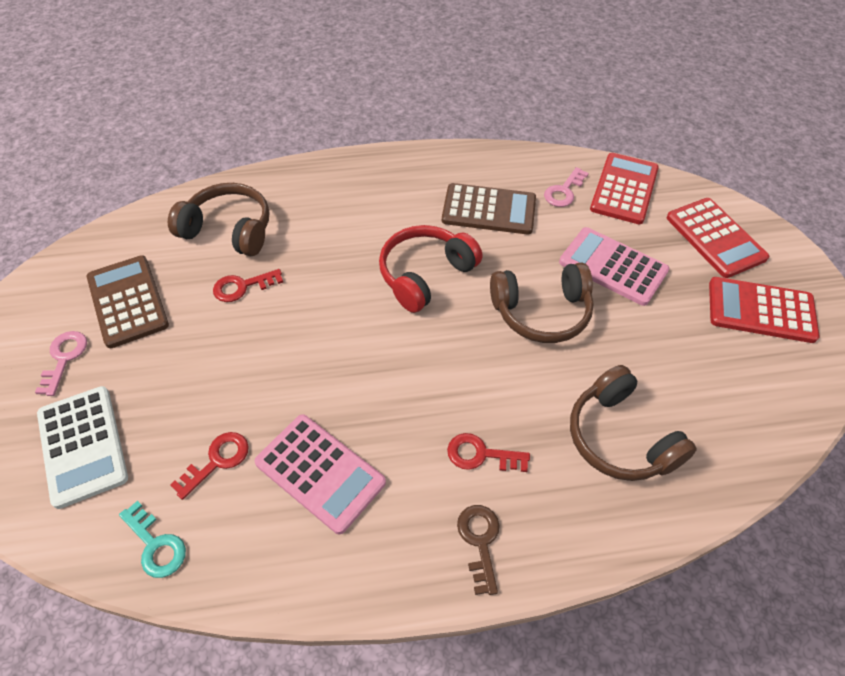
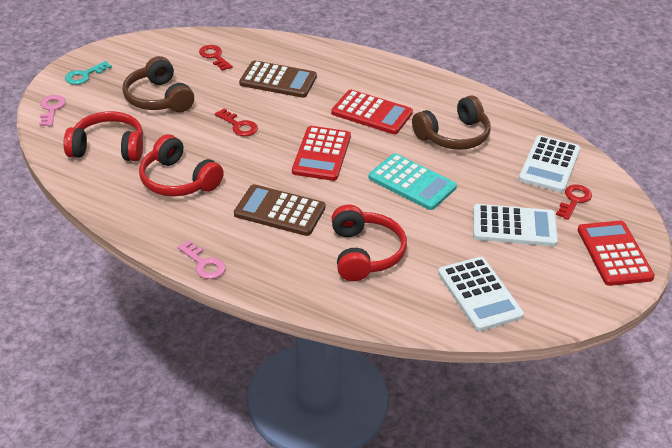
brown headphones: [168,183,269,256] [490,263,594,343] [570,365,697,481] = 3 -> [123,56,194,112] [412,95,491,150] = 2
brown key: [457,505,500,595] = 1 -> none = 0
pink calculator: [255,414,386,534] [559,227,670,306] = 2 -> none = 0
red headphones: [379,225,482,313] = 1 -> [63,111,143,161] [139,134,224,197] [331,205,407,281] = 3
turquoise calculator: none = 0 -> [369,153,457,210] = 1
white calculator: [37,386,128,509] = 1 -> [438,257,524,331] [473,204,558,246] [519,135,581,193] = 3

